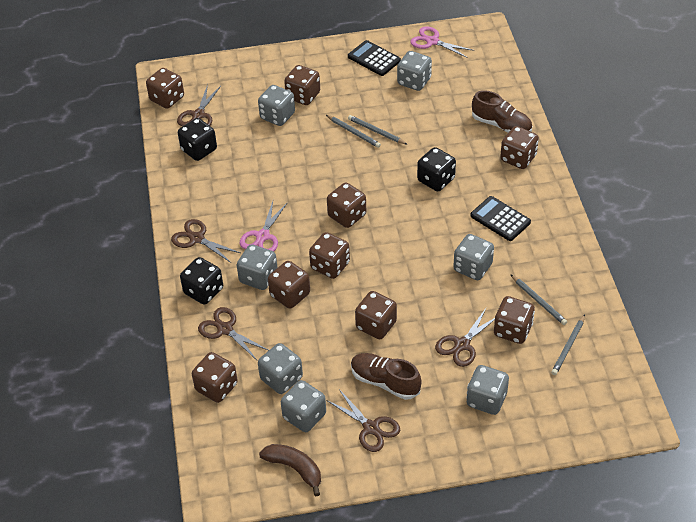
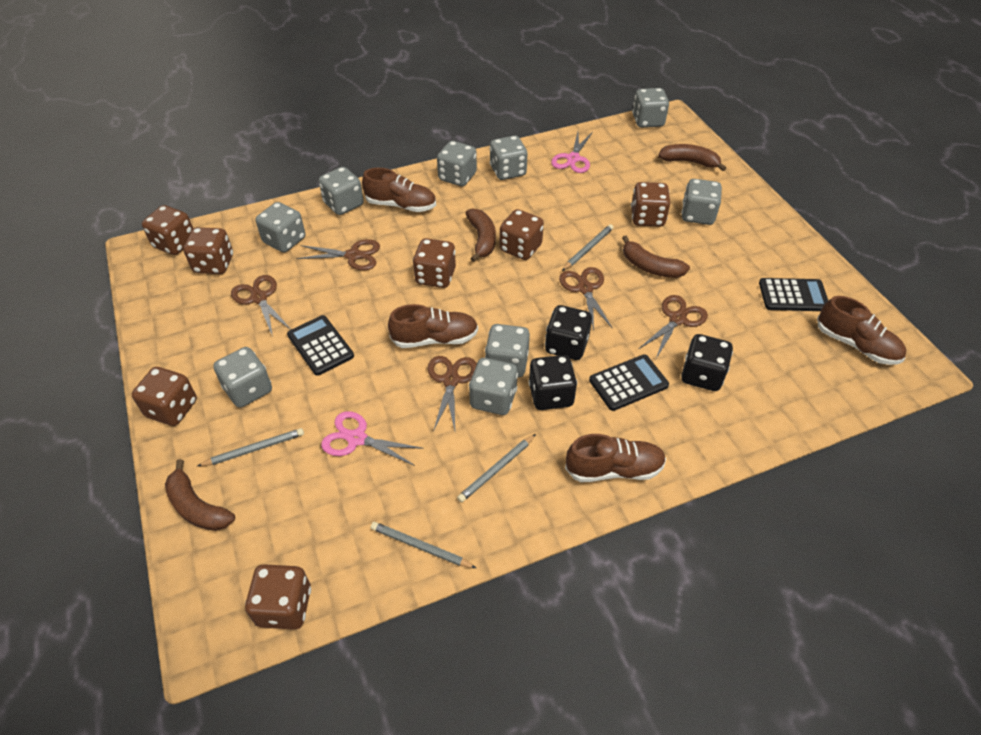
black calculator: [348,40,401,76] [470,196,531,241] = 2 -> [287,315,354,376] [589,354,669,411] [759,278,828,311] = 3
brown banana: [259,444,321,496] = 1 -> [165,459,235,531] [465,208,496,262] [622,235,690,278] [658,144,726,171] = 4
brown dice: [146,68,184,109] [192,352,238,403] [268,261,310,309] [284,65,320,105] [309,232,350,279] [327,183,366,228] [355,291,397,339] [494,296,535,344] [500,126,539,169] = 9 -> [132,367,197,426] [142,205,193,255] [183,227,233,274] [245,564,311,630] [413,238,456,288] [500,209,544,260] [631,182,670,227] = 7
brown shoe: [351,353,422,400] [472,90,532,133] = 2 -> [362,168,436,212] [388,304,478,348] [565,434,666,482] [817,296,906,365] = 4
grey dice: [237,244,277,290] [258,85,295,126] [258,343,303,394] [281,380,326,432] [397,51,432,91] [453,234,494,280] [466,365,509,415] = 7 -> [213,347,272,408] [256,202,305,252] [319,167,364,215] [437,141,477,186] [469,358,518,415] [485,324,530,378] [490,135,527,180] [632,88,669,128] [681,179,722,225] = 9

